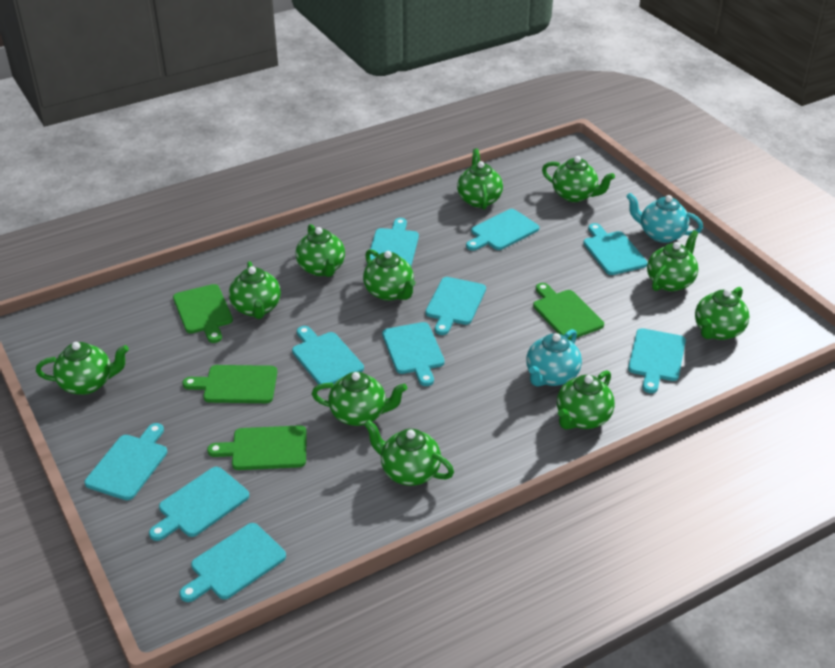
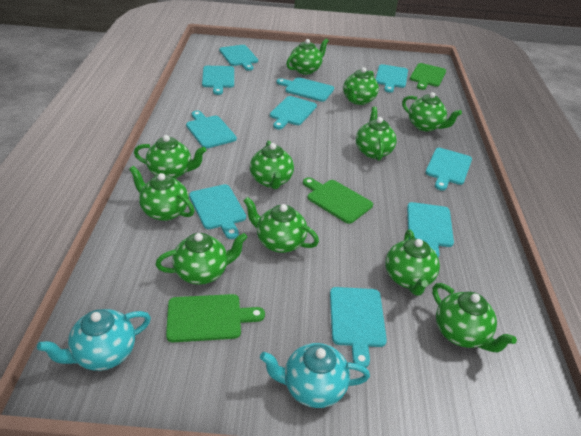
green cutting board: [173,284,233,343] [183,365,277,403] [207,425,307,470] [533,283,604,340] = 4 -> [166,294,265,342] [303,177,373,224] [410,63,446,90] = 3

